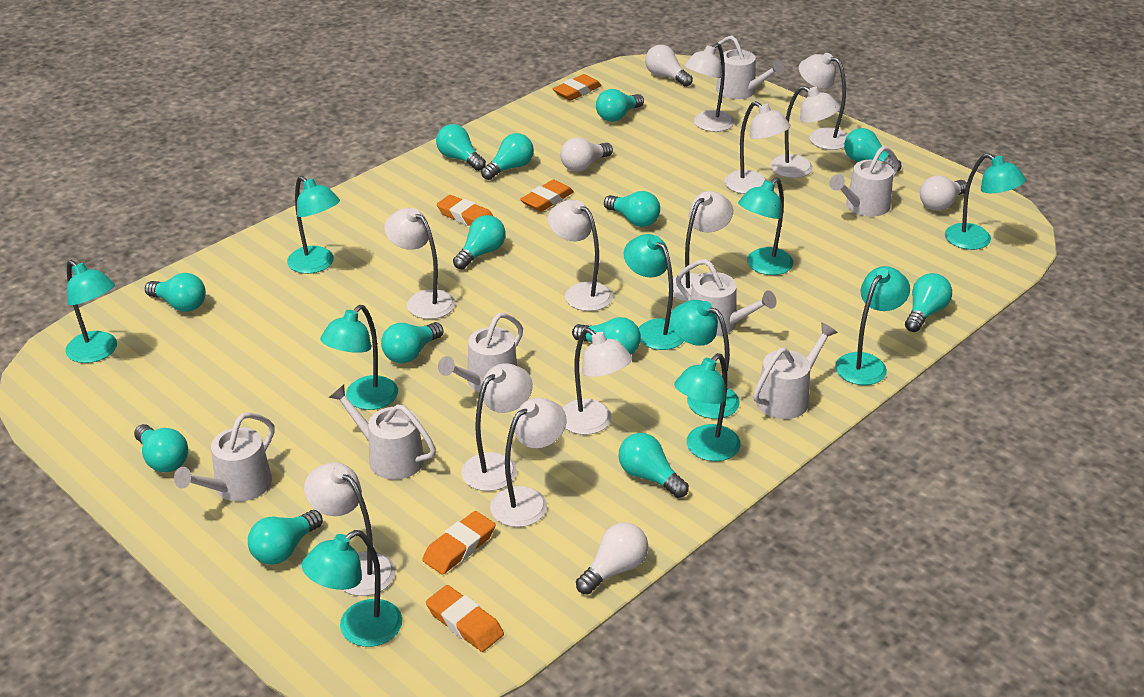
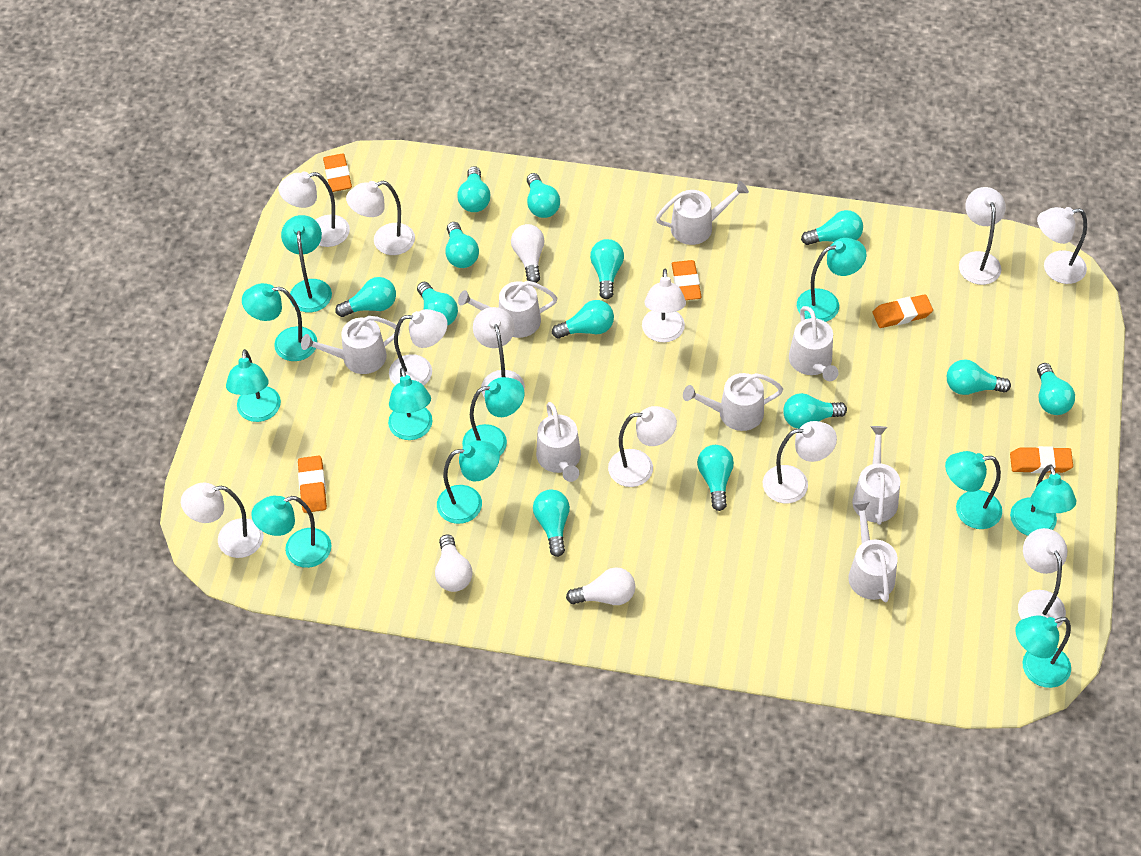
turquoise lamp: [65,260,117,363] [287,176,340,274] [302,530,402,647] [320,305,398,410] [624,234,684,350] [670,300,740,419] [674,353,741,461] [738,177,793,275] [835,266,910,385] [945,153,1026,250] = 10 -> [226,349,281,422] [242,283,317,361] [251,496,332,568] [281,215,332,312] [388,367,433,440] [437,440,500,524] [462,377,525,456] [797,238,867,322] [945,451,1002,529] [1010,464,1076,536] [1015,615,1071,688] = 11
white light bulb: [560,137,613,172] [576,522,648,595] [645,45,693,87] [920,175,967,211] = 4 -> [435,534,472,592] [511,224,545,283] [566,567,635,605] = 3
white watering can: [174,412,274,501] [329,385,436,480] [438,313,523,393] [676,259,777,336] [715,36,784,99] [753,322,838,419] [829,146,899,217] = 7 -> [301,316,400,374] [458,281,557,338] [536,402,581,482] [656,181,749,245] [683,373,783,431] [789,306,838,381] [848,501,898,602] [852,426,900,525] = 8

